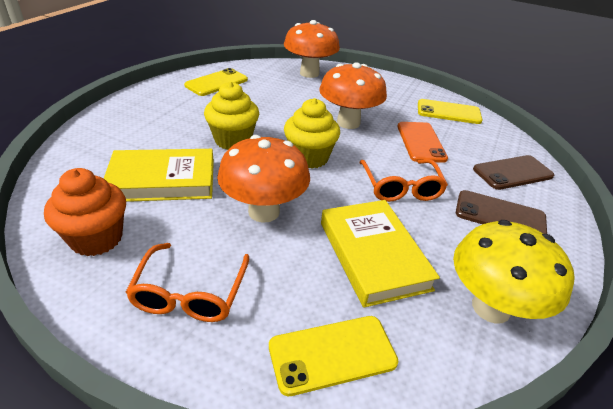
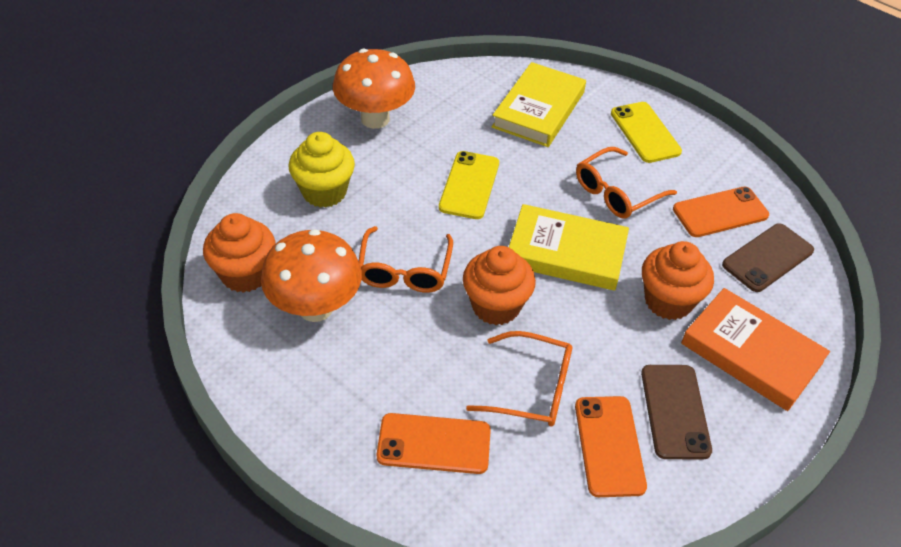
orange book: none = 0 -> [681,288,830,411] = 1
orange cupcake: [44,168,126,256] = 1 -> [203,213,276,293] [463,246,536,325] [642,241,714,320] = 3
orange glasses: [125,243,249,322] [359,159,448,202] = 2 -> [359,226,453,293] [466,331,572,426] [576,147,677,218] = 3
orange mushroom: [217,135,310,223] [284,20,340,78] [319,62,387,129] = 3 -> [261,229,362,322] [333,48,415,129] = 2
orange phone: [397,122,448,163] = 1 -> [377,413,491,474] [575,396,647,497] [673,187,769,237] = 3
yellow cupcake: [204,81,259,150] [284,98,340,169] = 2 -> [289,132,355,208] = 1
yellow mushroom: [453,220,575,324] = 1 -> none = 0
yellow phone: [184,68,248,96] [269,316,398,396] [418,99,482,124] = 3 -> [439,151,499,219] [611,102,682,163] = 2

